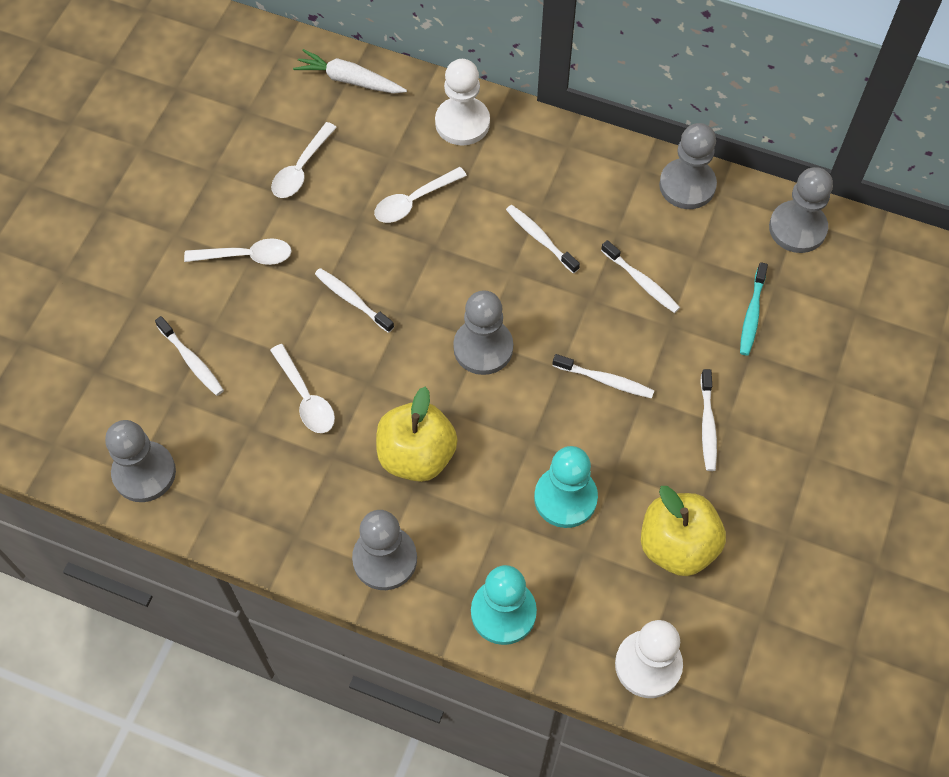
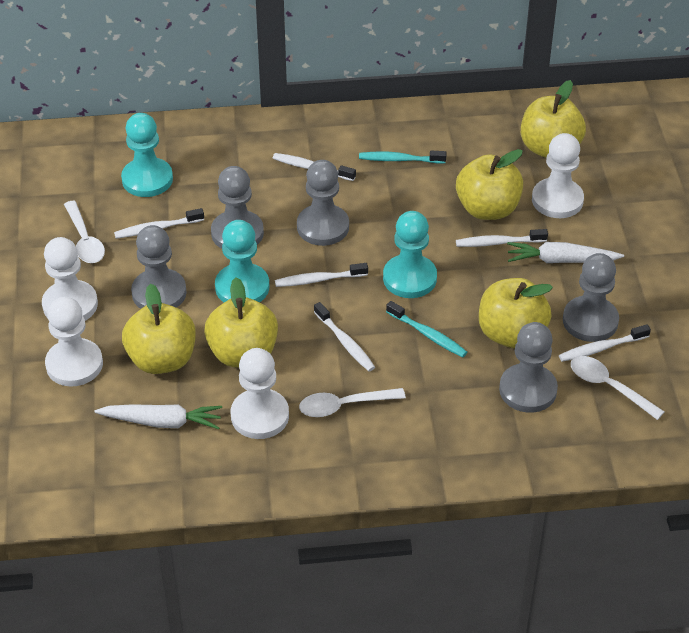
turquoise pawn: [471,565,537,645] [534,446,598,528] = 2 -> [121,113,173,197] [215,220,269,302] [383,211,437,298] = 3
turquoise toothbrush: [740,262,768,356] = 1 -> [359,151,447,164] [386,301,467,358] = 2
white carrot: [293,49,407,94] = 1 -> [94,404,222,429] [507,242,624,263] = 2
white pawn: [435,59,490,146] [615,620,683,698] = 2 -> [42,237,98,321] [45,297,103,387] [231,348,289,439] [532,133,584,218] = 4
white spoon: [184,238,291,265] [270,344,335,433] [271,122,337,198] [374,167,467,223] = 4 -> [64,201,105,263] [299,388,406,417] [571,356,664,420] = 3
yellow apple: [376,387,458,482] [641,486,726,576] = 2 -> [122,283,196,374] [204,277,278,368] [456,149,523,220] [479,278,553,348] [521,80,586,158] = 5

